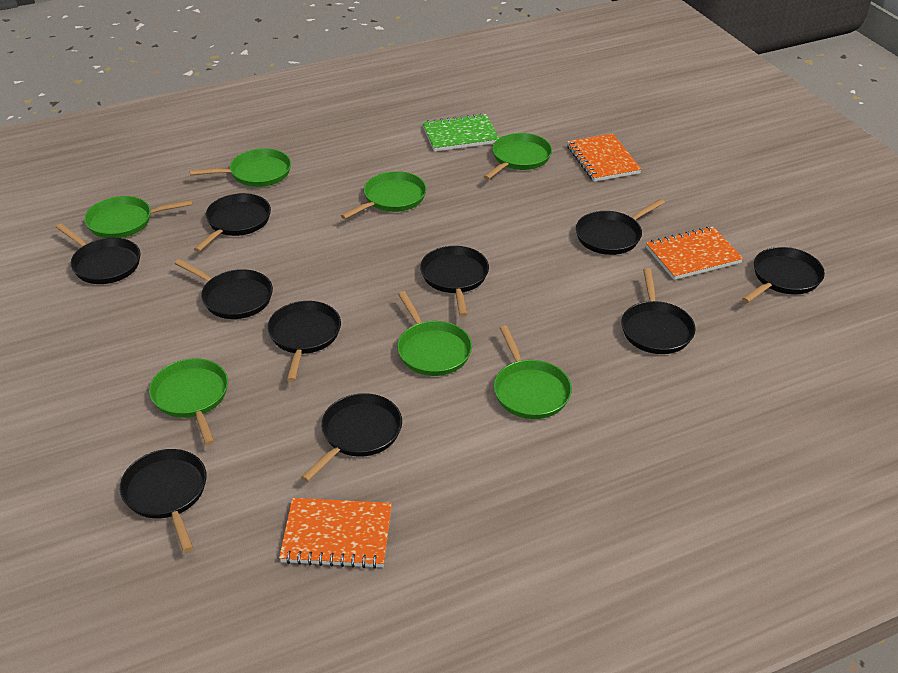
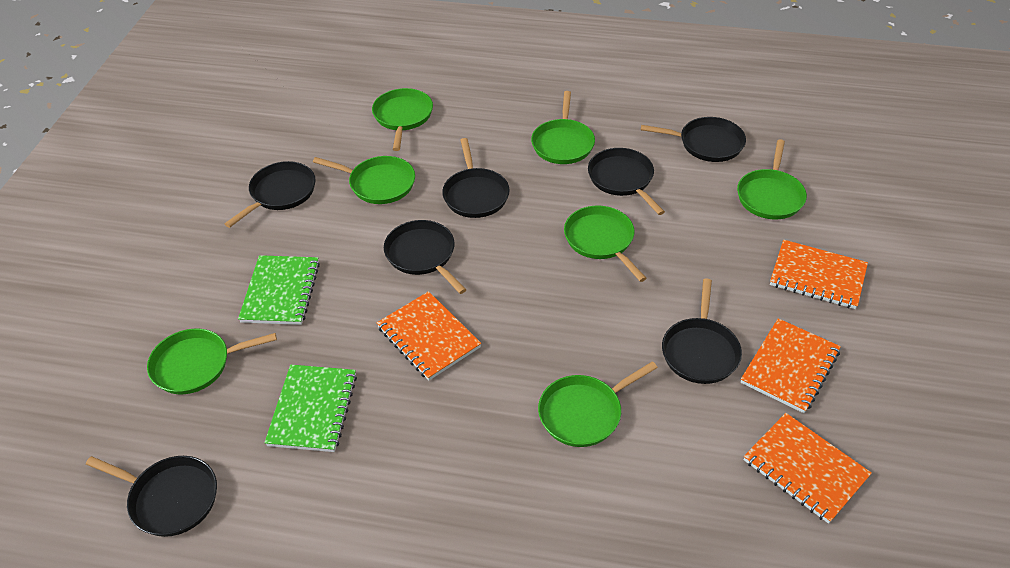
black pan: [56,223,141,284] [120,449,207,552] [174,259,273,319] [194,193,271,252] [267,301,341,382] [301,393,402,482] [420,246,489,316] [576,199,665,255] [621,268,696,354] [742,247,825,303] = 10 -> [86,456,217,537] [225,161,316,228] [384,220,466,294] [442,138,510,218] [588,148,665,215] [641,117,746,162] [662,278,742,384] = 7
green notebook: [422,113,499,152] = 1 -> [238,255,320,325] [264,365,357,452] = 2
orange notebook: [279,498,392,569] [567,133,642,182] [646,226,743,280] = 3 -> [377,291,481,380] [741,318,841,413] [744,413,872,524] [770,240,868,309] = 4

